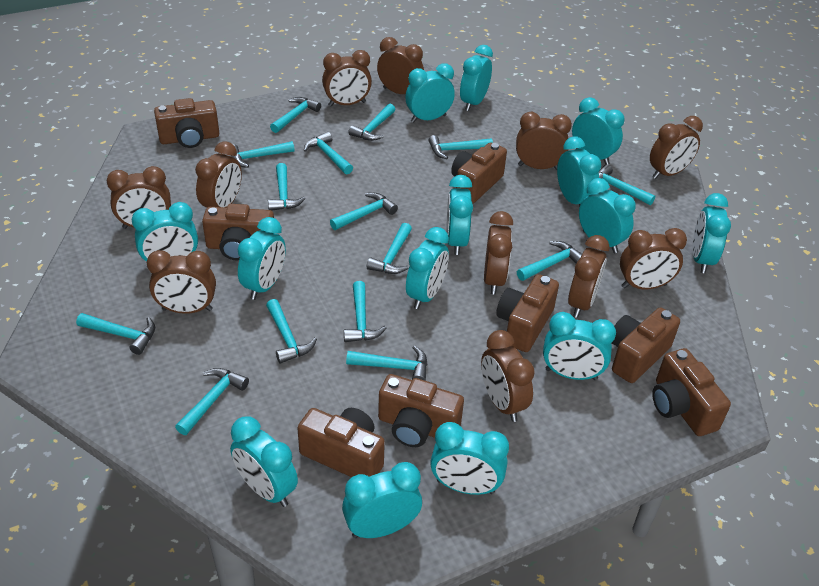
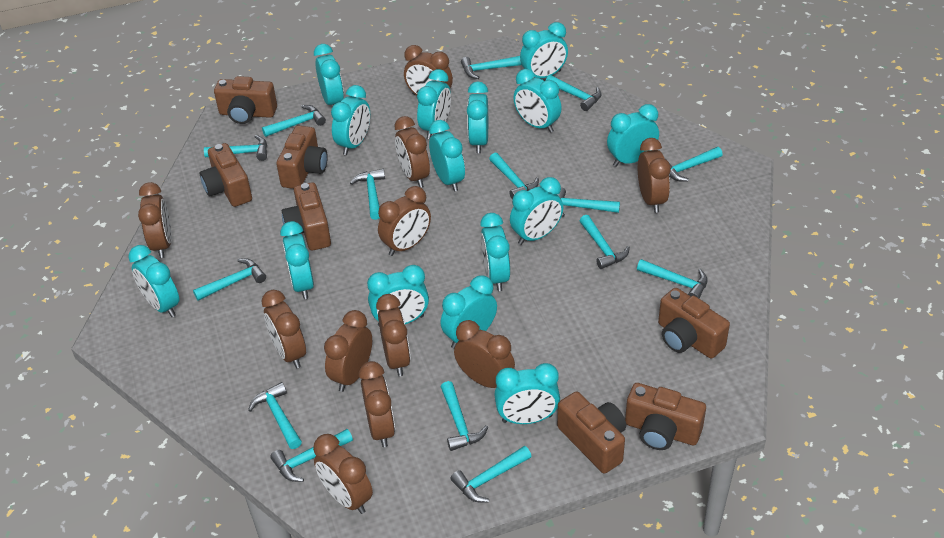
brown camera: [154,98,219,148] [202,204,274,260] [297,408,385,477] [378,374,464,447] [451,142,507,204] [496,274,559,352] [612,307,680,383] [652,348,731,436] = 8 -> [200,143,252,207] [214,76,277,124] [276,125,328,189] [282,182,331,251] [557,391,626,473] [625,383,706,450] [658,288,730,359] = 7
turquoise clock: [132,202,198,262] [230,416,298,507] [238,217,286,300] [342,462,422,538] [405,63,455,123] [406,227,449,309] [430,422,509,495] [446,175,473,255] [460,45,493,111] [543,312,616,380] [557,137,601,207] [572,97,625,165] [579,178,636,253] [693,193,731,273] = 14 -> [128,245,179,317] [280,221,314,299] [314,44,344,105] [331,85,370,155] [367,265,429,326] [417,69,451,139] [429,120,465,192] [441,275,497,349] [467,82,488,153] [480,213,510,291] [494,363,560,424] [510,177,563,245] [514,69,562,133] [520,22,568,78] [607,104,659,166] = 15

